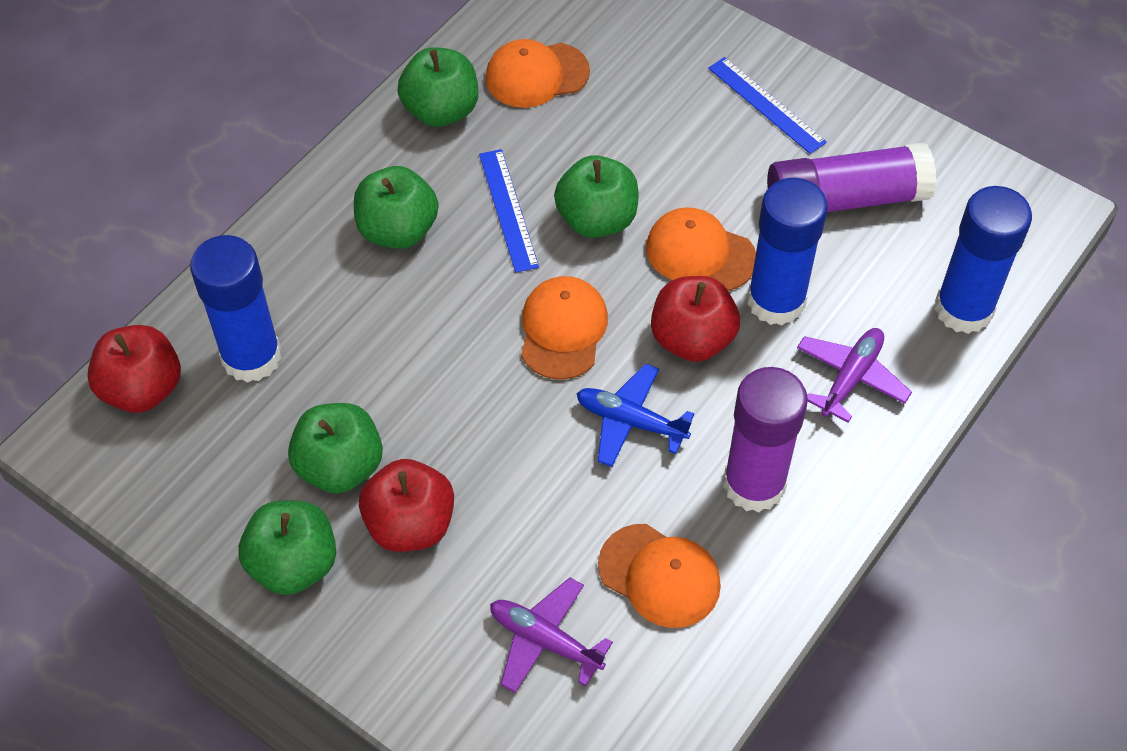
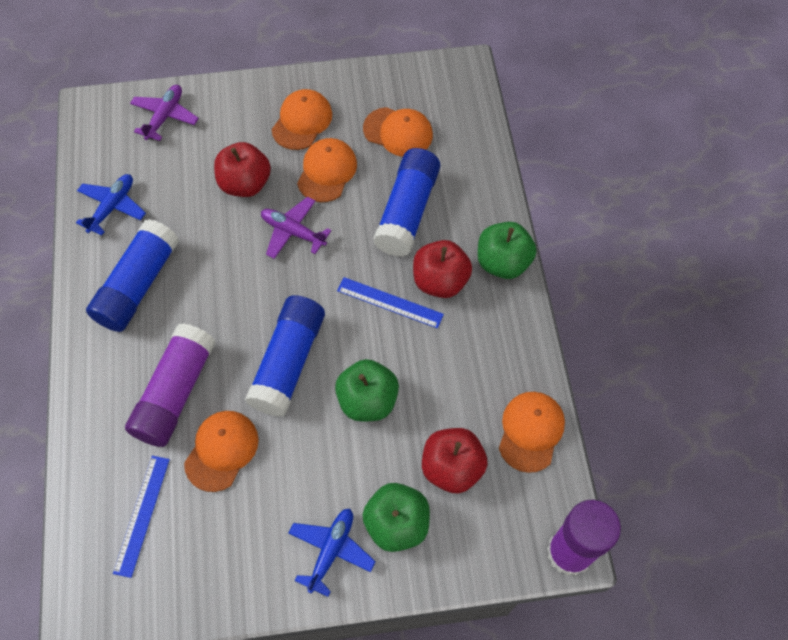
blue plane: [576,363,694,467] = 1 -> [76,174,146,236] [288,509,376,597] = 2
green apple: [238,501,336,595] [288,403,383,494] [354,166,438,249] [398,47,478,127] [554,155,638,238] = 5 -> [335,359,399,421] [363,483,430,552] [478,222,536,279] = 3
orange cap: [485,39,590,108] [521,276,608,379] [598,524,721,628] [646,207,756,291] = 4 -> [184,411,259,492] [272,89,332,150] [297,138,357,202] [363,107,433,157] [499,392,565,473] = 5

